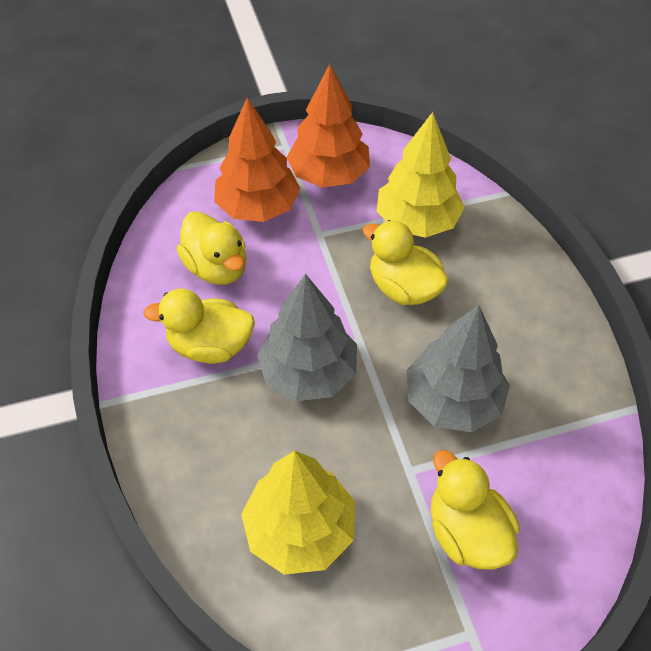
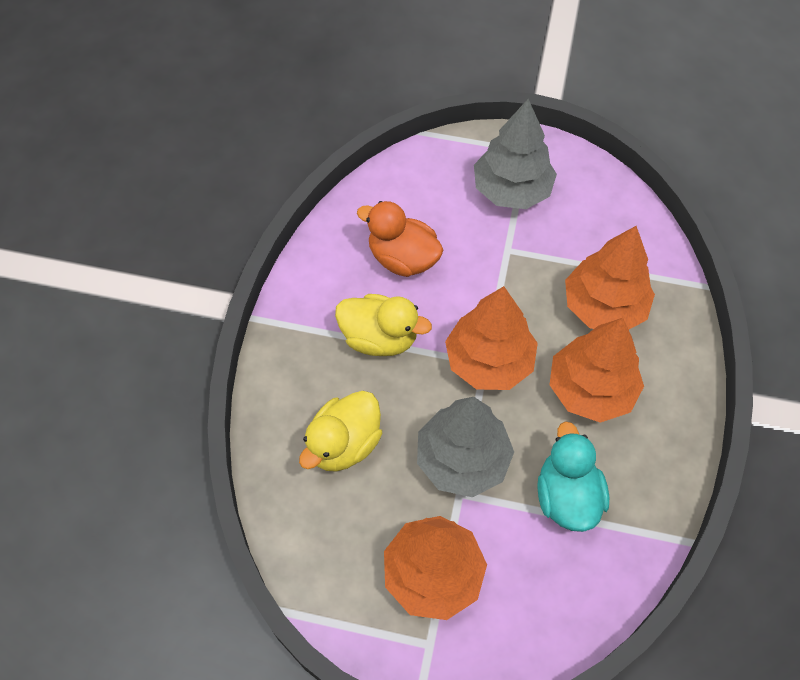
orange duck: none = 0 -> [357,201,443,277] = 1
orange tree: [214,98,301,222] [286,64,370,188] = 2 -> [384,516,487,620] [445,286,538,390] [549,318,644,423] [565,226,655,330] = 4
turquoise duck: none = 0 -> [537,421,609,532] = 1
yellow duck: [143,288,255,364] [177,211,246,284] [363,220,449,305] [431,450,519,570] = 4 -> [299,391,382,472] [335,294,432,356] = 2
yellow tree: [241,451,355,575] [377,112,465,238] = 2 -> none = 0

